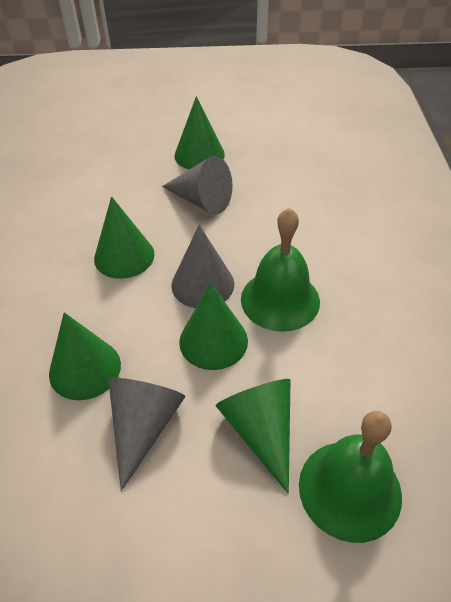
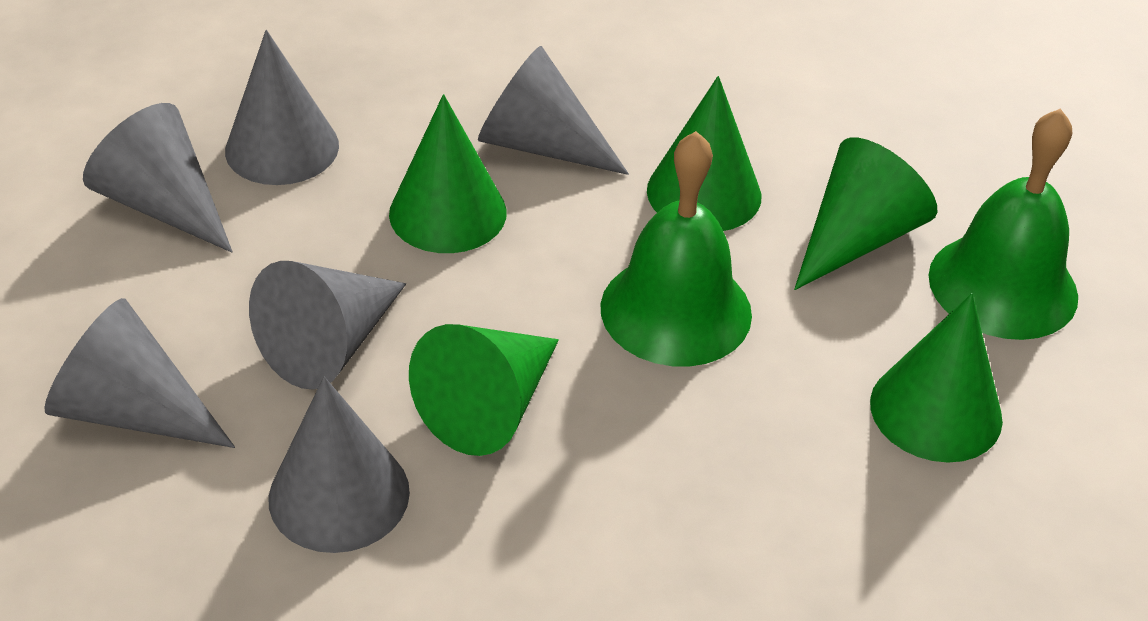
grey cone: [108,378,186,491] [162,156,232,215] [171,225,234,308] = 3 -> [44,298,235,448] [83,103,233,253] [225,30,339,185] [249,261,406,389] [269,377,410,553] [478,46,629,175] = 6

